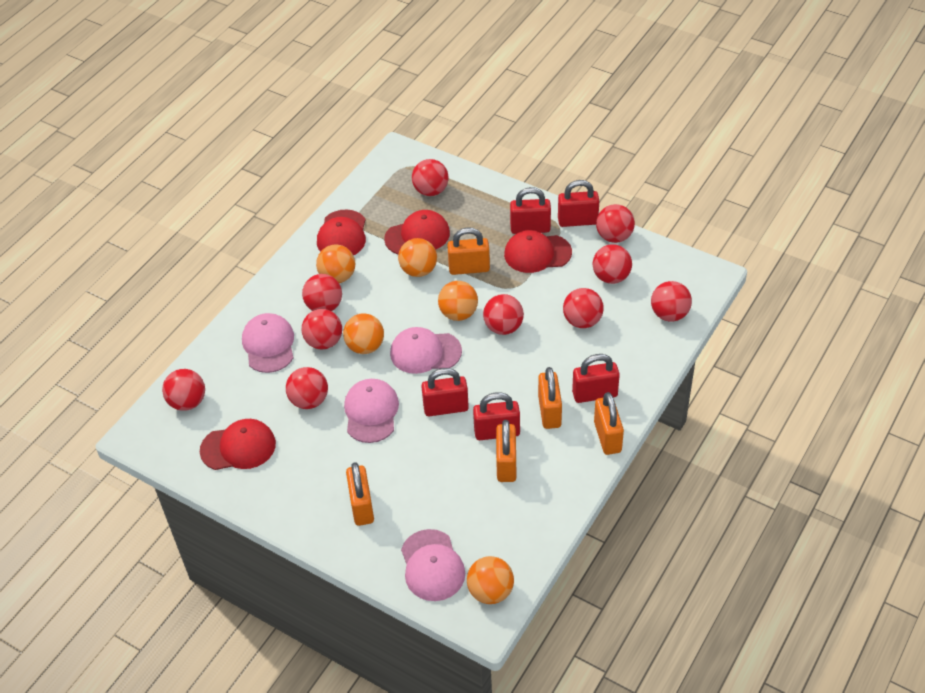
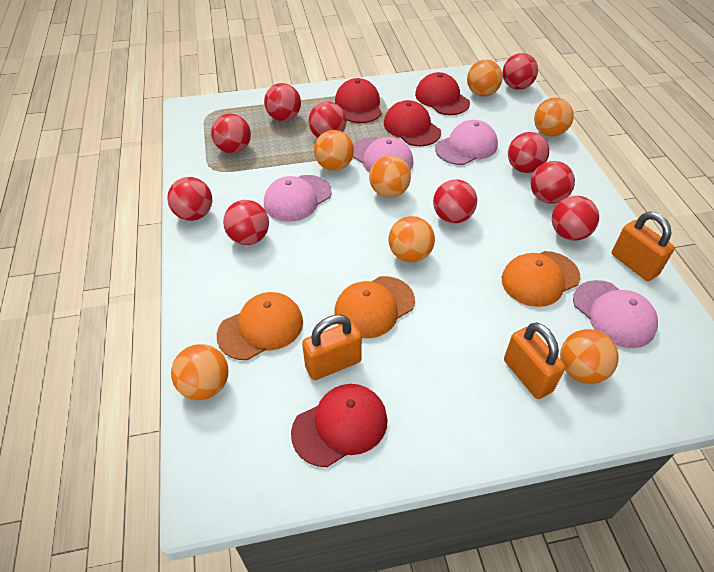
orange ball: [316,244,355,283] [343,313,384,354] [398,238,437,277] [438,281,478,321] [467,556,514,604] = 5 -> [171,344,228,400] [314,130,354,171] [369,155,411,198] [389,216,435,262] [467,60,503,97] [534,98,574,137] [560,329,619,384] = 7
orange cap: none = 0 -> [217,292,303,360] [334,276,415,338] [502,251,581,307] = 3
orange padlock: [346,462,374,526] [447,227,490,275] [496,420,516,482] [538,367,562,429] [594,392,624,455] = 5 -> [302,315,362,380] [504,322,565,399] [612,212,675,281] = 3
red padlock: [421,368,469,416] [473,392,520,440] [510,187,551,234] [558,180,599,227] [572,354,620,403] = 5 -> none = 0

